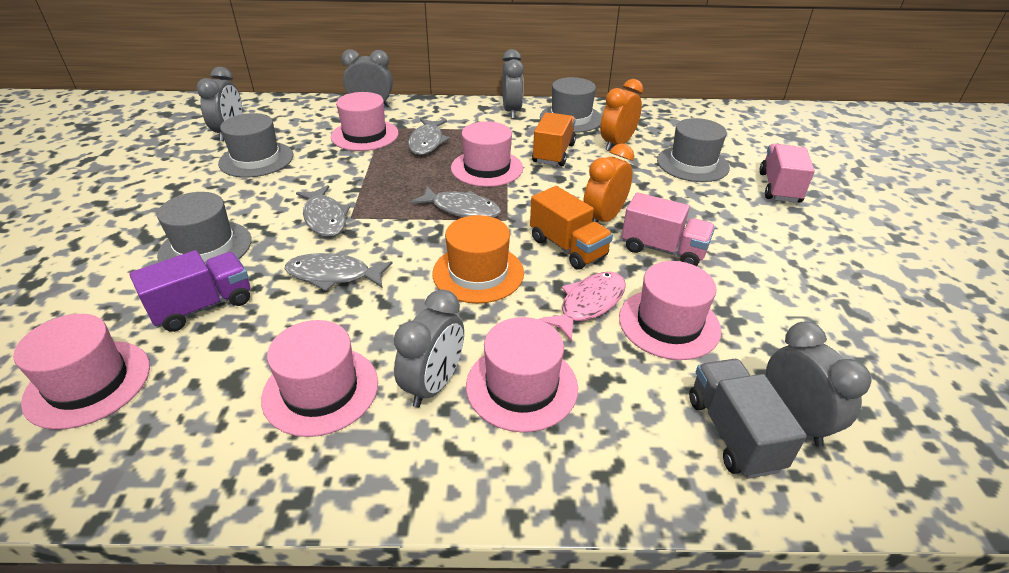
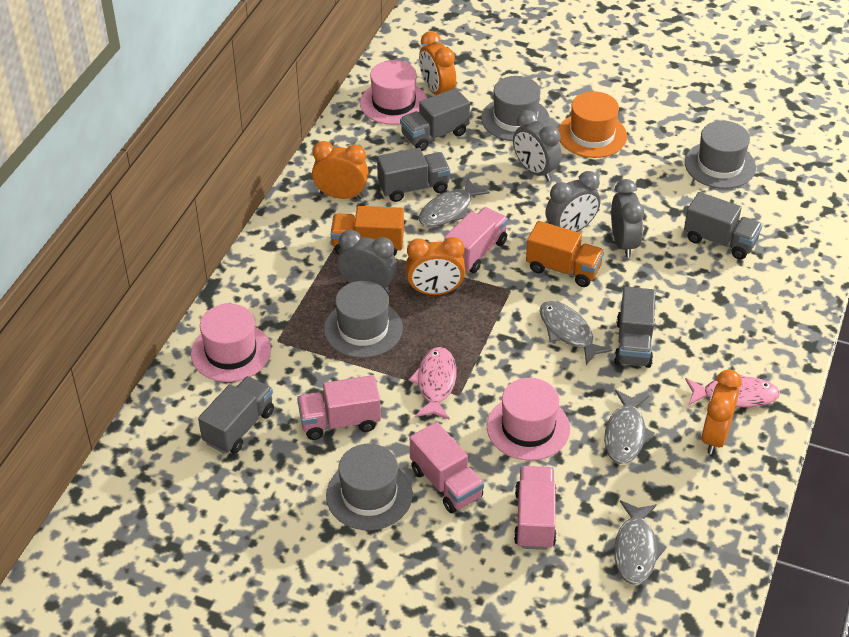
grey clock: [197,67,242,141] [341,49,393,108] [394,289,464,408] [502,49,524,119] [766,322,871,447] = 5 -> [337,230,397,293] [513,110,562,181] [545,171,600,232] [611,179,644,258] = 4
grey truck: [689,359,807,479] = 1 -> [198,376,274,454] [377,148,450,202] [400,88,470,151] [614,287,655,368] [684,192,762,259] = 5
orange clock: [583,143,634,223] [600,79,643,151] = 2 -> [312,141,369,199] [406,237,465,295] [419,31,456,95] [701,369,742,455] = 4
pink fish: [539,272,626,342] = 1 -> [409,347,456,420] [685,374,780,407] = 2
pink hat: [13,314,150,430] [261,320,378,437] [331,92,399,151] [451,121,523,187] [466,317,578,432] [619,261,721,360] = 6 -> [191,304,271,382] [360,60,427,125] [487,378,570,461] = 3
pink truck: [622,192,715,266] [760,144,815,203] = 2 -> [297,375,381,440] [410,422,484,513] [444,207,508,273] [514,466,557,550] = 4
purple truck: [129,250,250,332] = 1 -> none = 0

